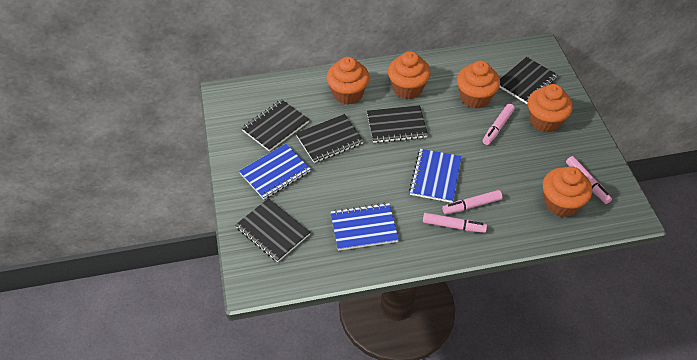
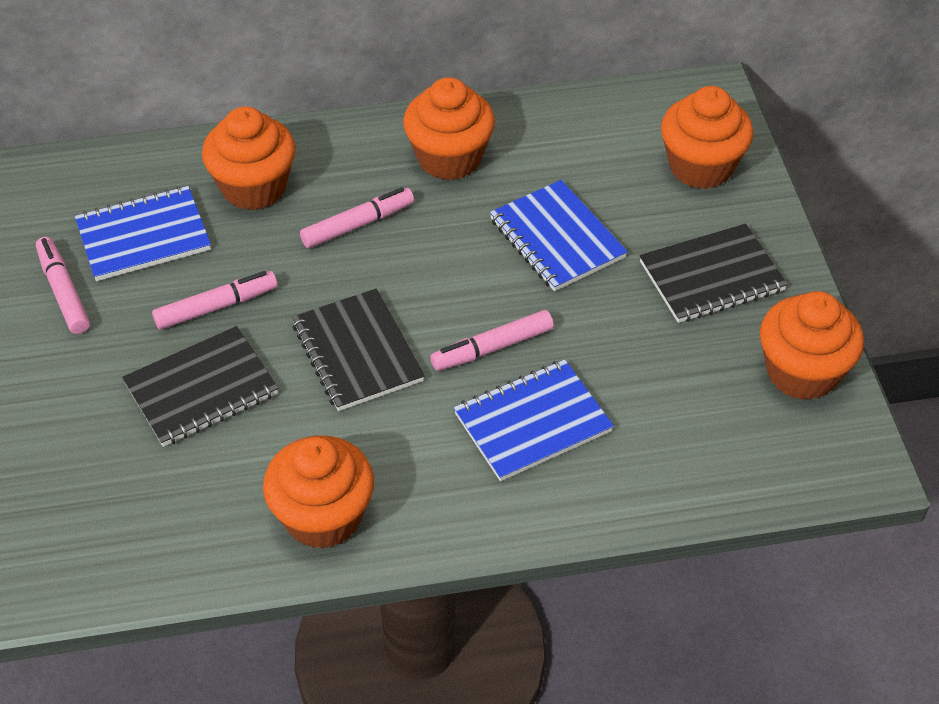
black notebook: [236,198,310,262] [242,99,309,152] [296,114,364,163] [367,105,428,143] [500,57,558,104] = 5 -> [122,326,279,447] [292,288,425,411] [640,224,788,323] = 3

